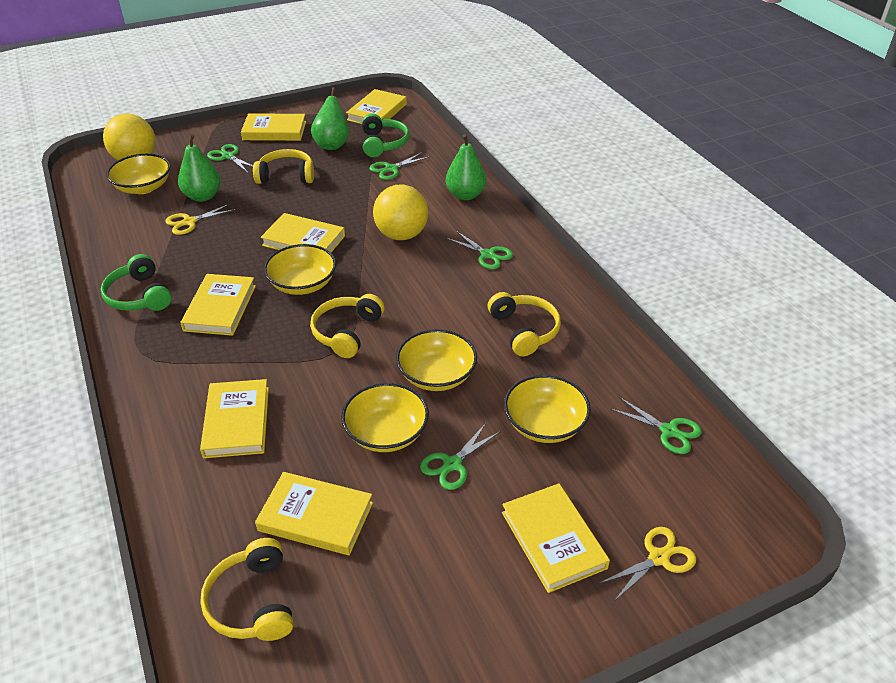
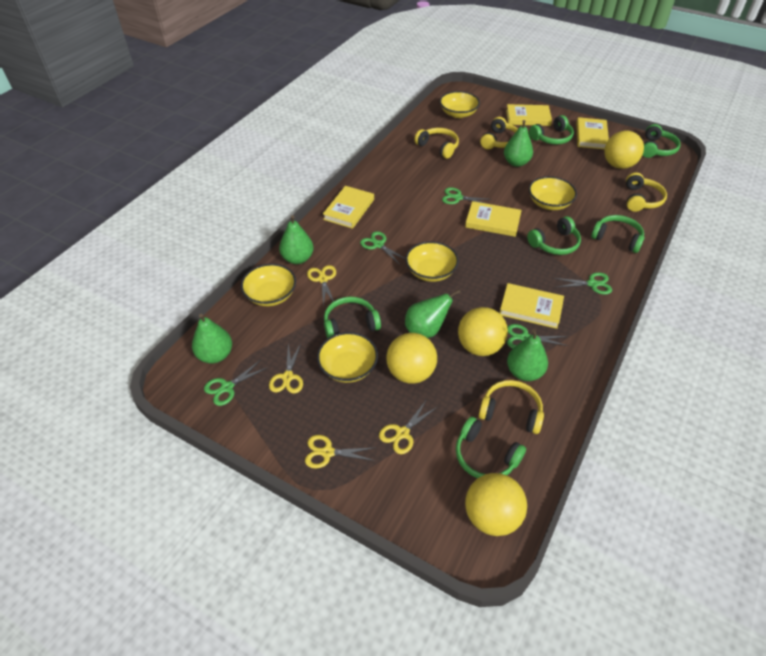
green headphones: [101,254,172,311] [362,113,409,157] = 2 -> [324,297,381,339] [456,417,526,478] [527,216,581,255] [529,115,574,145] [591,215,645,253] [642,124,681,158] = 6
green pear: [178,134,221,202] [311,87,349,150] [446,134,487,200] = 3 -> [192,314,232,363] [279,215,314,264] [405,289,461,338] [504,120,533,167] [507,329,548,381] = 5
yellow ball: [103,114,155,160] [373,185,428,240] = 2 -> [387,333,437,384] [458,307,508,356] [465,473,527,536] [604,131,644,169] = 4
yellow book: [180,274,256,336] [200,379,269,458] [241,113,306,141] [255,472,373,555] [261,213,345,253] [346,89,407,124] [502,483,610,593] = 7 -> [323,186,374,229] [465,201,522,237] [499,283,564,329] [506,104,552,126] [576,117,609,149] = 5
yellow scissors: [165,203,236,235] [599,527,696,601] = 2 -> [269,343,303,393] [305,435,375,469] [307,265,336,307] [379,401,437,454] = 4

